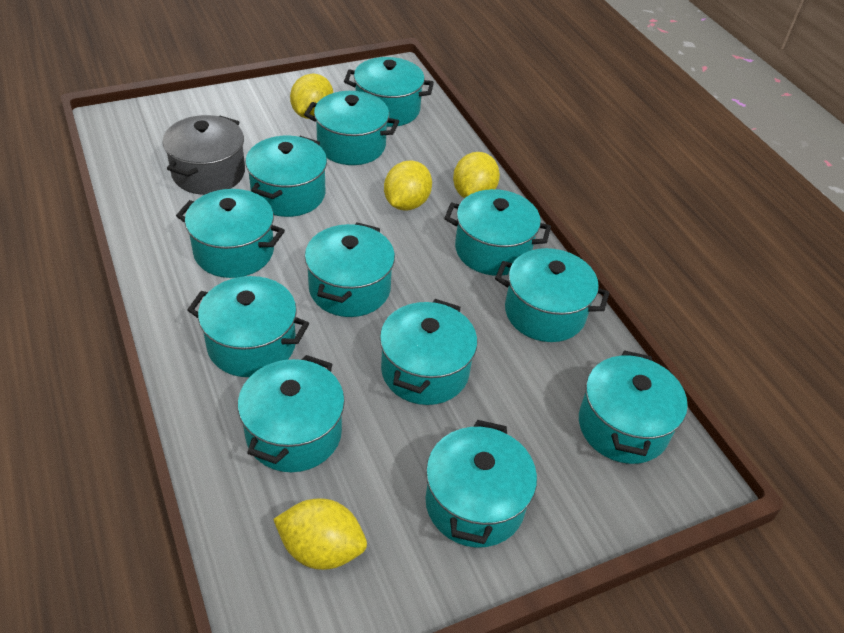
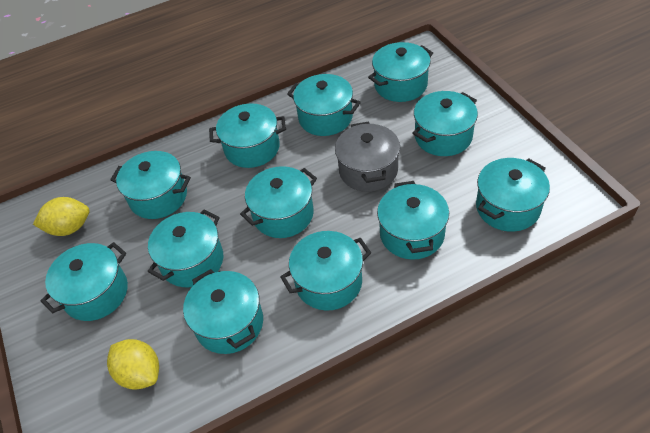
yellow lemon: [273,498,367,570] [290,74,334,119] [384,160,432,210] [453,152,500,198] = 4 -> [33,197,90,236] [107,339,159,390] = 2

